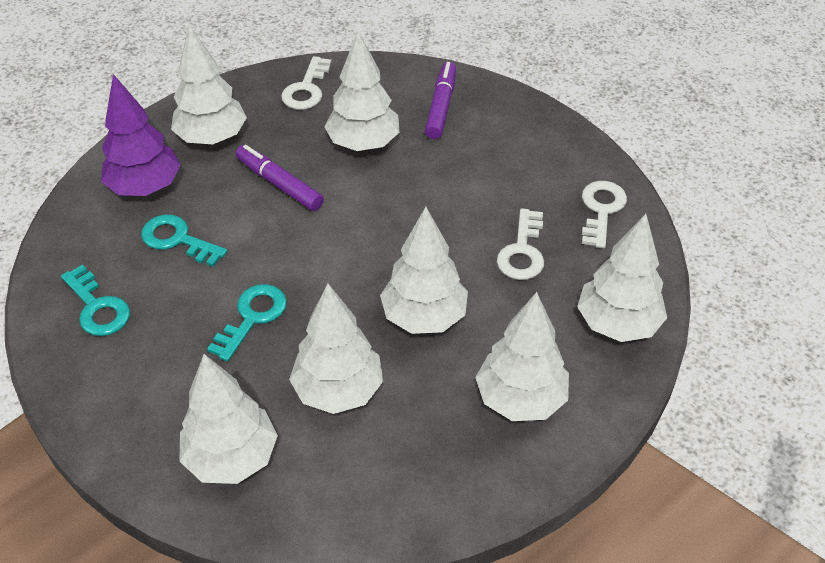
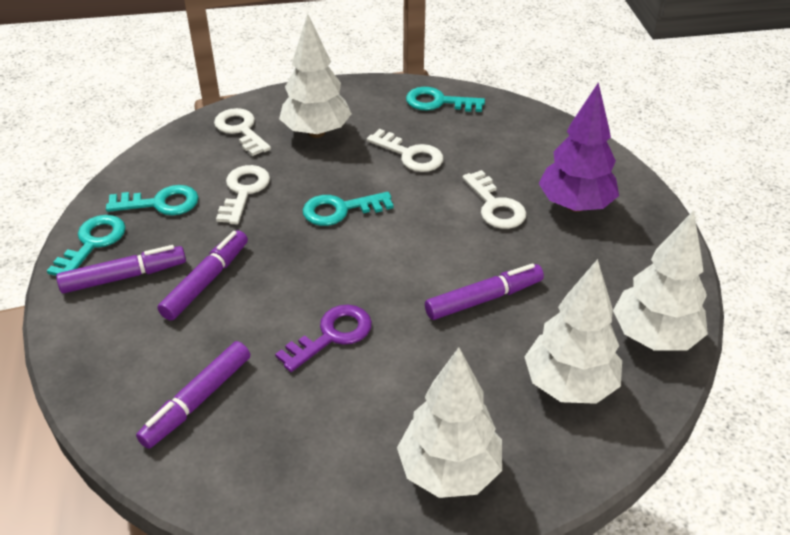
purple key: none = 0 -> [275,305,372,372] = 1
purple marker: [236,145,324,211] [425,62,456,139] = 2 -> [56,245,186,293] [136,341,250,449] [158,230,248,321] [425,263,544,320] = 4
turquoise key: [61,264,130,336] [141,214,227,267] [207,284,287,361] = 3 -> [47,215,126,276] [106,185,199,215] [303,192,394,226] [406,87,485,112] = 4
white key: [281,56,332,110] [497,209,544,280] [582,181,627,248] = 3 -> [214,108,271,156] [216,165,270,224] [367,129,443,172] [462,170,526,229] = 4
white tree: [171,25,247,145] [179,354,278,484] [289,283,383,414] [324,31,400,151] [380,207,468,334] [475,292,569,421] [577,214,667,342] = 7 -> [279,14,352,138] [397,347,502,498] [524,259,622,404] [613,210,708,351] = 4

